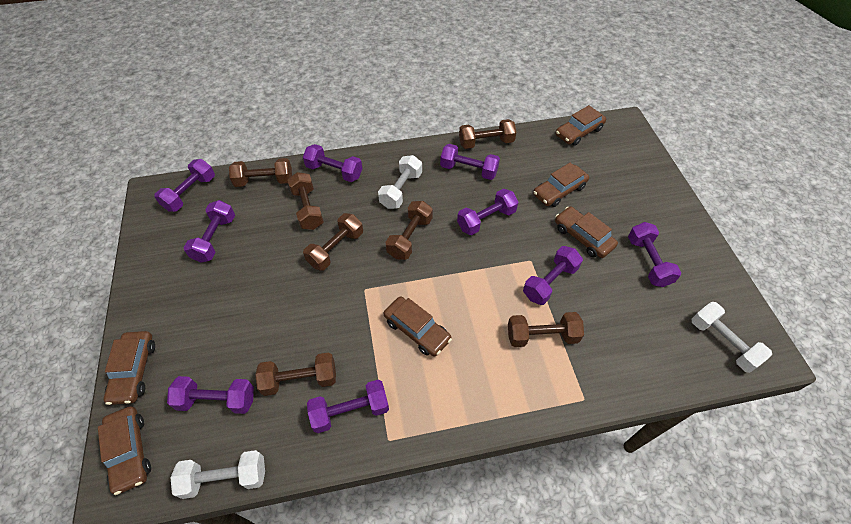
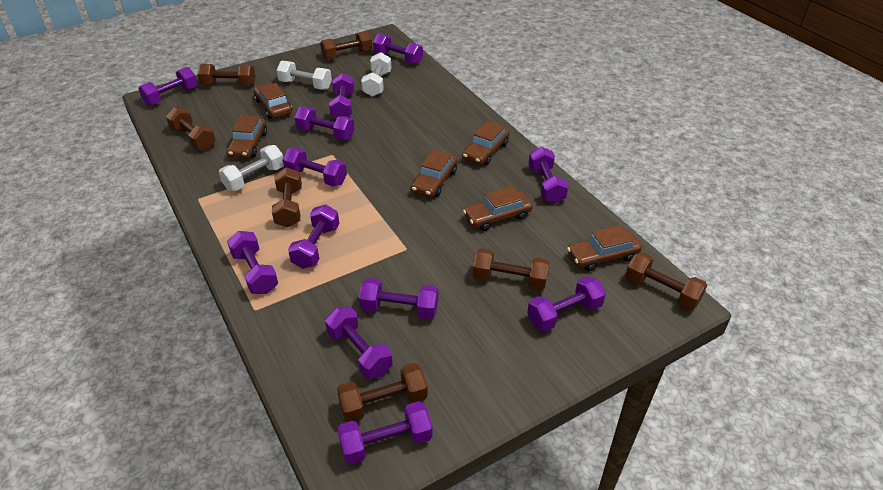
purple dumbbell: [154,159,215,212] [167,376,254,414] [183,200,235,263] [303,144,362,182] [307,380,389,433] [440,144,500,180] [457,189,518,235] [523,246,583,305] [628,222,681,287] = 9 -> [138,67,198,106] [227,231,278,294] [283,148,347,186] [288,204,339,269] [294,107,355,140] [325,307,393,379] [329,73,354,118] [337,401,433,465] [359,278,438,320] [373,34,423,65] [527,276,606,332] [528,147,569,204] = 12

